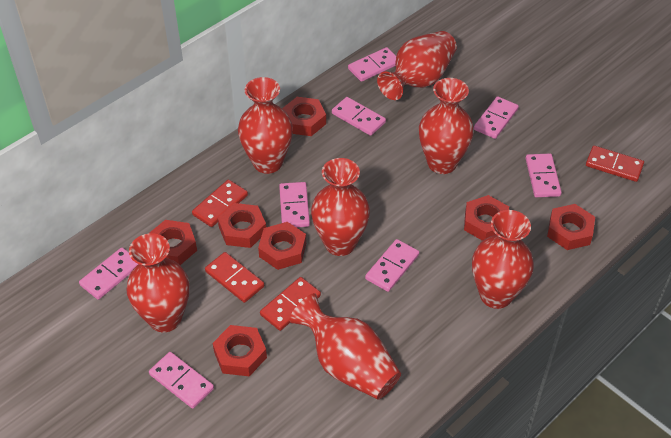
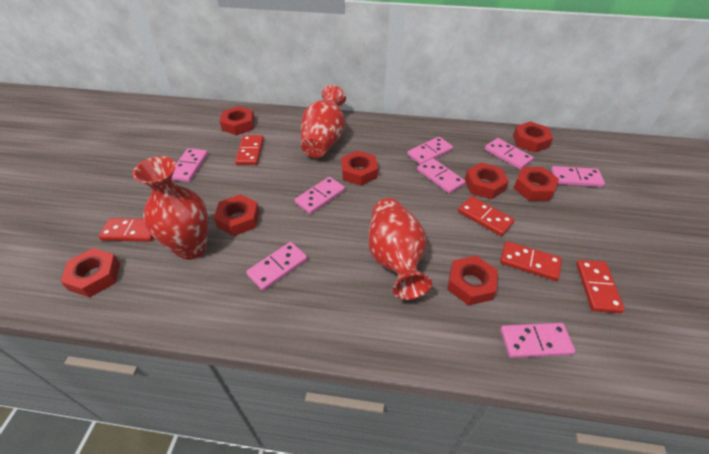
red domino: [192,180,248,227] [205,252,264,303] [260,277,321,331] [586,146,644,182] = 4 -> [98,218,154,242] [235,135,264,165] [458,196,515,236] [500,241,562,281] [576,260,625,313] = 5
red nut: [148,220,197,265] [213,325,267,376] [218,203,266,248] [258,222,306,270] [282,97,326,136] [464,195,509,241] [547,204,595,250] = 7 -> [60,248,120,297] [214,194,260,236] [220,106,255,135] [341,151,378,186] [447,256,498,306] [465,163,509,199] [513,121,553,153] [514,167,559,201] = 8
red vase: [126,233,190,332] [238,77,293,174] [289,293,401,400] [311,158,370,256] [377,31,457,100] [419,78,474,174] [472,210,534,309] = 7 -> [133,156,208,260] [301,85,346,158] [369,198,432,300] = 3

